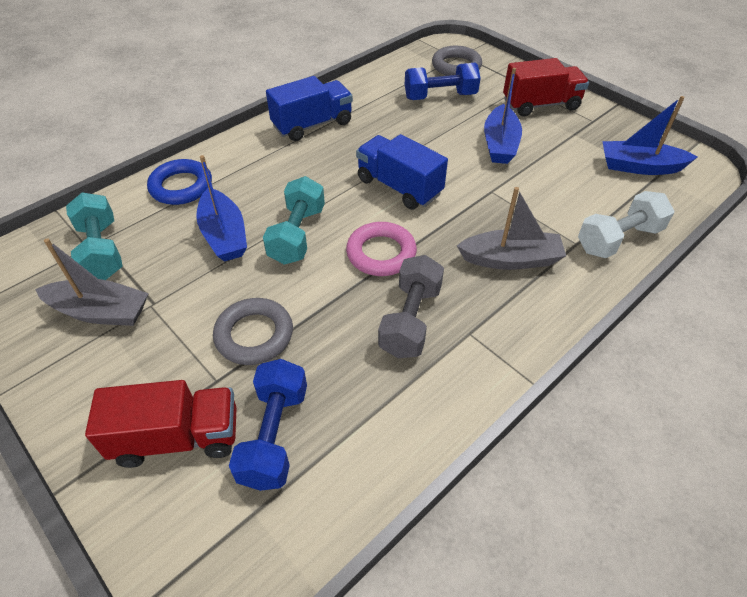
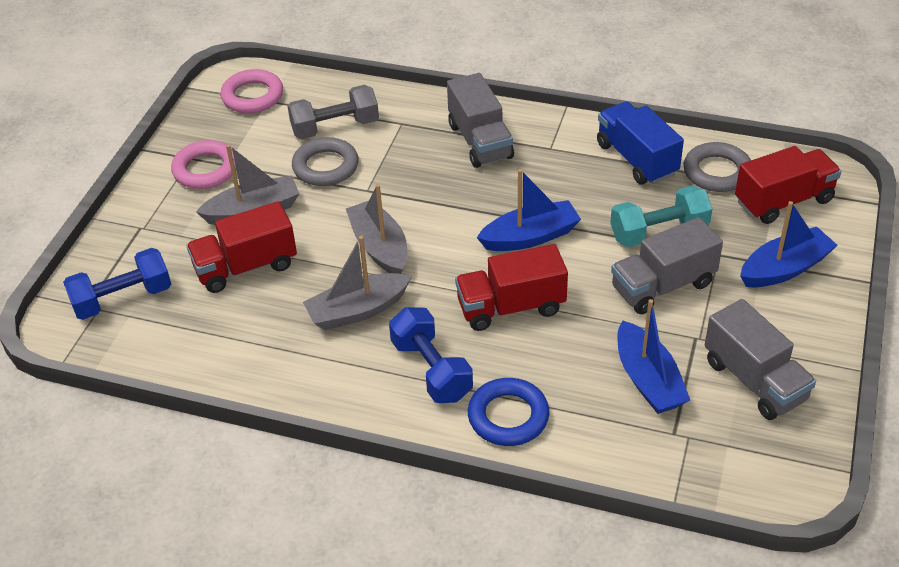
blue truck: [266,76,353,141] [356,134,448,210] = 2 -> [597,102,684,185] = 1
grey boat: [35,238,149,326] [457,187,566,270] = 2 -> [196,144,300,225] [303,236,412,330] [346,184,408,274] = 3
grey truck: none = 0 -> [447,73,514,168] [611,217,723,314] [705,299,816,420] = 3
pink ring: [346,222,417,276] = 1 -> [171,140,237,189] [220,69,283,113] = 2
red truck: [85,380,237,468] [503,58,589,117] = 2 -> [186,201,297,293] [455,244,568,331] [735,146,841,224] = 3
turquoise dumbbell: [66,192,122,280] [263,176,325,265] = 2 -> [610,185,713,247] = 1
white dumbbell: [578,191,674,258] = 1 -> none = 0

